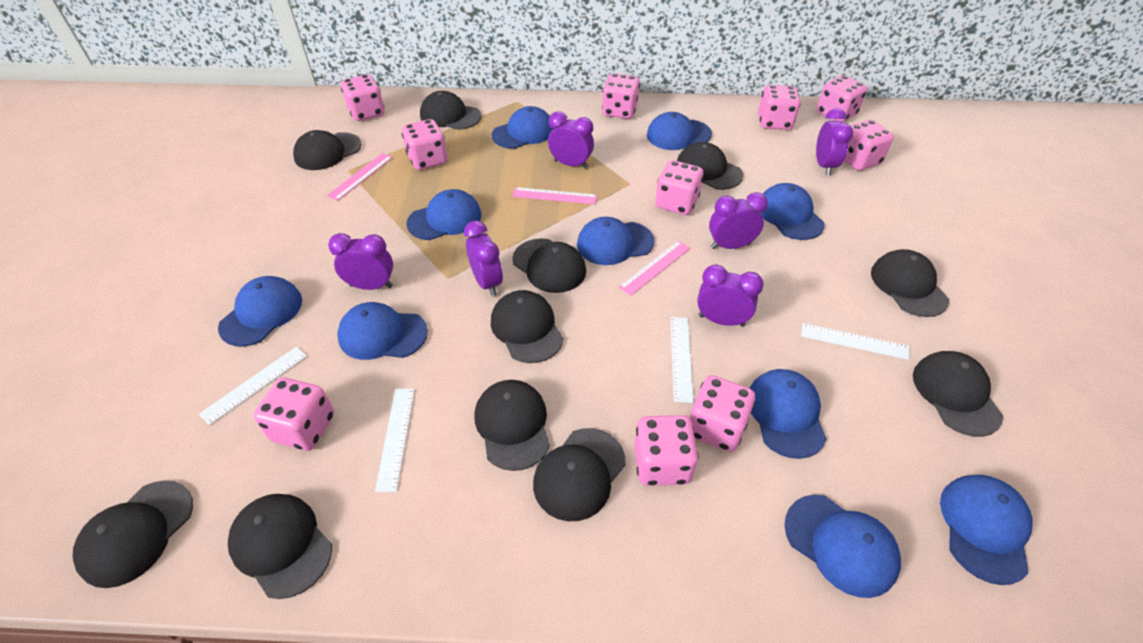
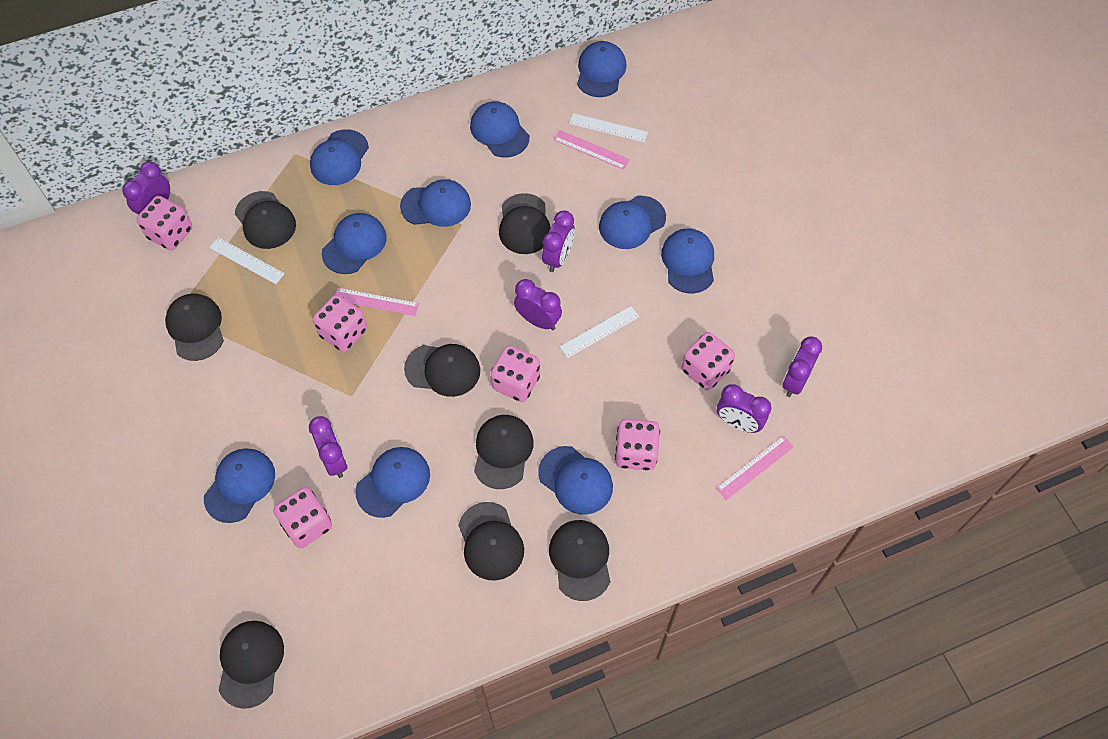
black cap: [73,480,193,588] [228,494,332,599] [293,130,362,170] [420,91,481,130] [475,380,550,471] [491,290,564,363] [512,239,586,293] [533,428,626,521] [677,142,743,190] [871,249,949,317] [913,351,1003,437] = 11 -> [165,294,224,361] [219,621,284,709] [235,191,296,249] [404,344,480,397] [458,502,524,581] [474,415,534,489] [499,193,551,254] [549,520,610,601] = 8
pink dice: [253,377,334,451] [341,74,385,121] [402,119,448,170] [602,73,640,119] [635,415,699,486] [655,160,704,215] [690,375,755,452] [758,85,800,130] [817,75,867,122] [844,120,894,171] = 10 -> [137,196,192,250] [273,487,332,548] [313,295,367,352] [491,345,540,402] [615,419,660,471] [681,332,735,390] = 6
white ruler: [199,346,307,425] [375,389,415,492] [670,317,694,403] [801,323,910,360] = 4 -> [209,237,285,284] [560,306,639,358] [569,113,648,143] = 3

